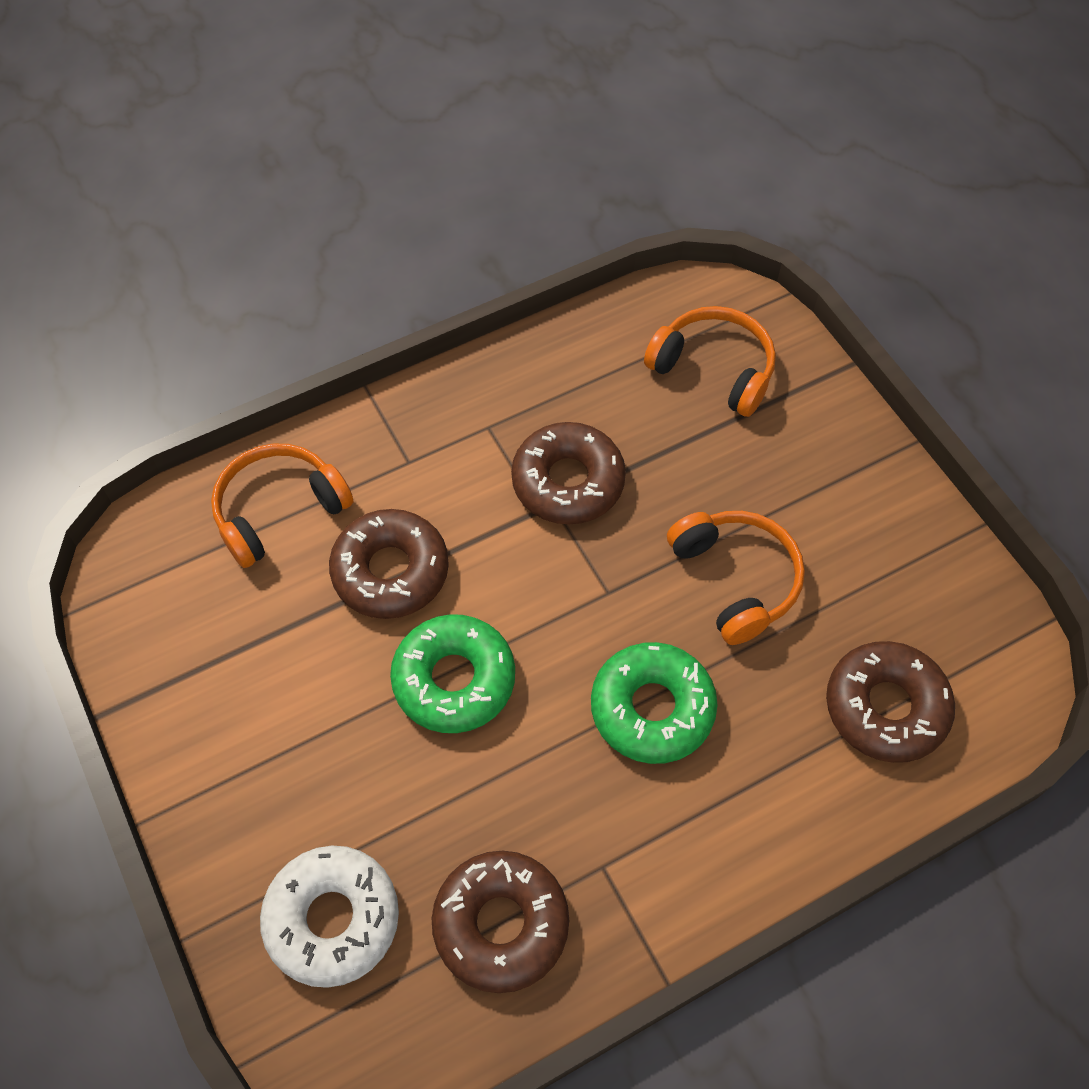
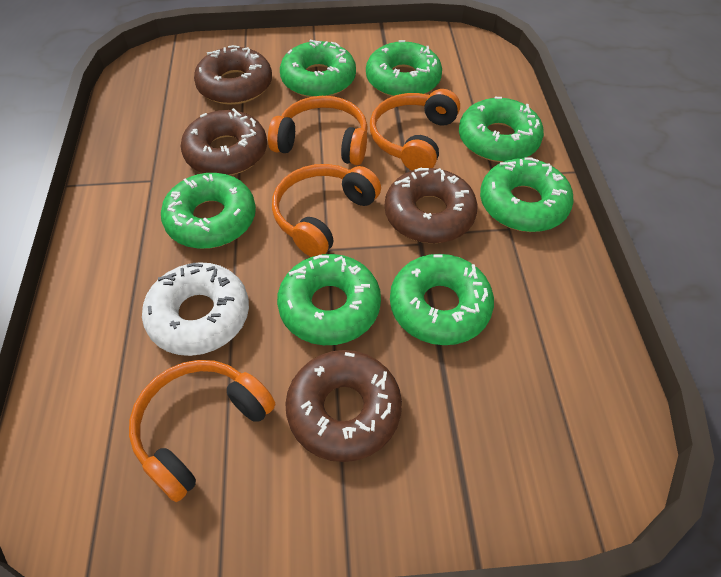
green donut: [390,614,515,733] [591,642,718,764] = 2 -> [161,173,256,249] [277,254,381,345] [280,40,356,97] [366,40,442,97] [390,254,494,345] [459,97,544,162] [480,157,574,232] = 7
orange headphones: [211,444,354,568] [644,306,776,417] [667,511,805,645] = 3 -> [129,360,275,502] [268,96,368,165] [272,164,381,257] [370,89,460,171] = 4

